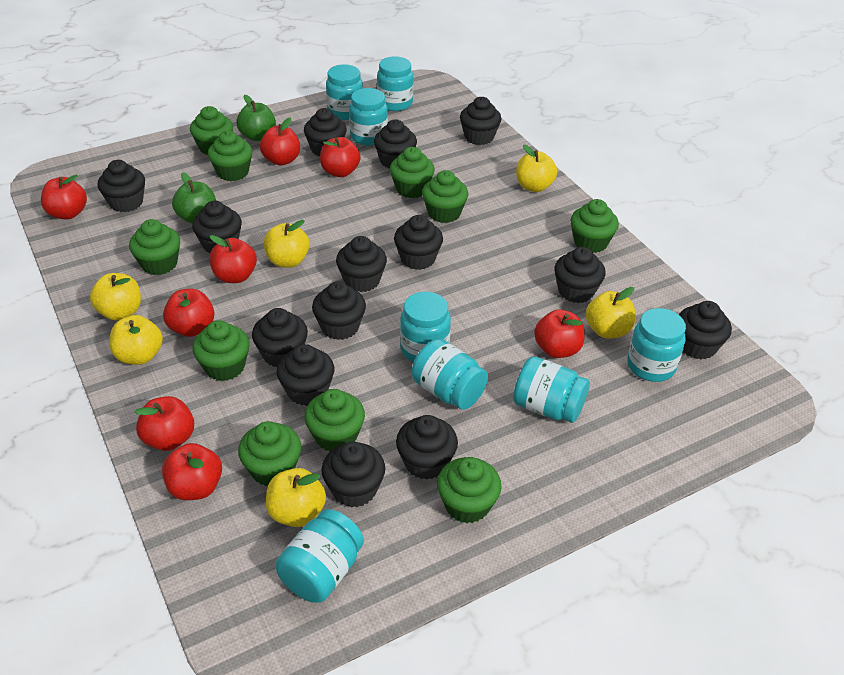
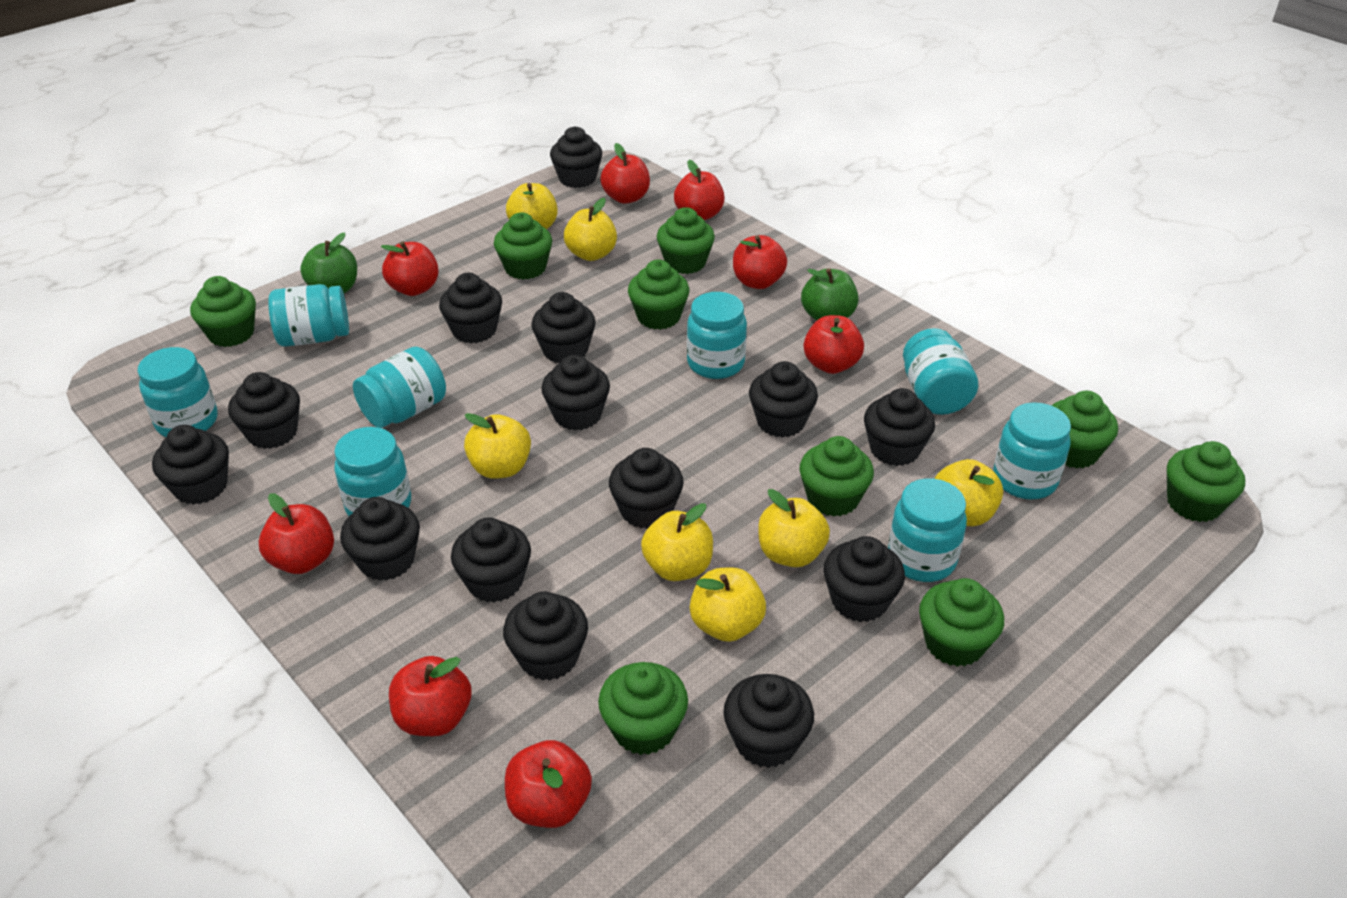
green cupcake: [129,219,180,275] [190,106,233,155] [192,320,250,381] [208,130,253,181] [238,421,301,486] [304,389,365,451] [390,147,435,198] [422,170,468,223] [437,457,501,523] [570,199,619,253] = 10 -> [190,276,256,347] [494,213,552,280] [598,662,688,755] [628,260,689,330] [657,207,715,274] [800,436,874,517] [919,578,1004,667] [1052,391,1118,469] [1167,441,1245,522] = 9
yellow apple: [90,273,141,320] [110,315,163,365] [263,220,310,268] [266,468,326,527] [516,144,557,192] [586,287,635,339] = 6 -> [464,413,531,479] [506,183,558,229] [564,198,617,261] [641,503,713,581] [690,567,766,642] [758,489,830,567] [934,459,1003,526] = 7

